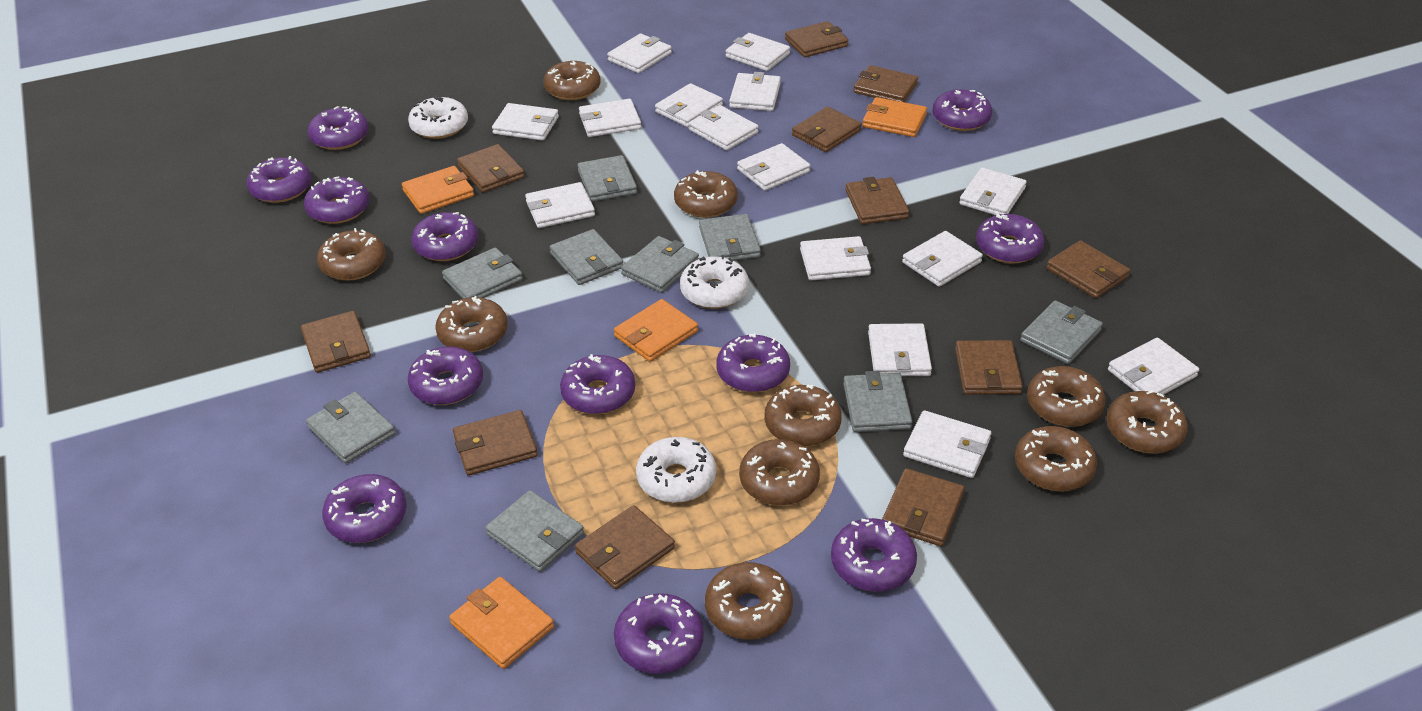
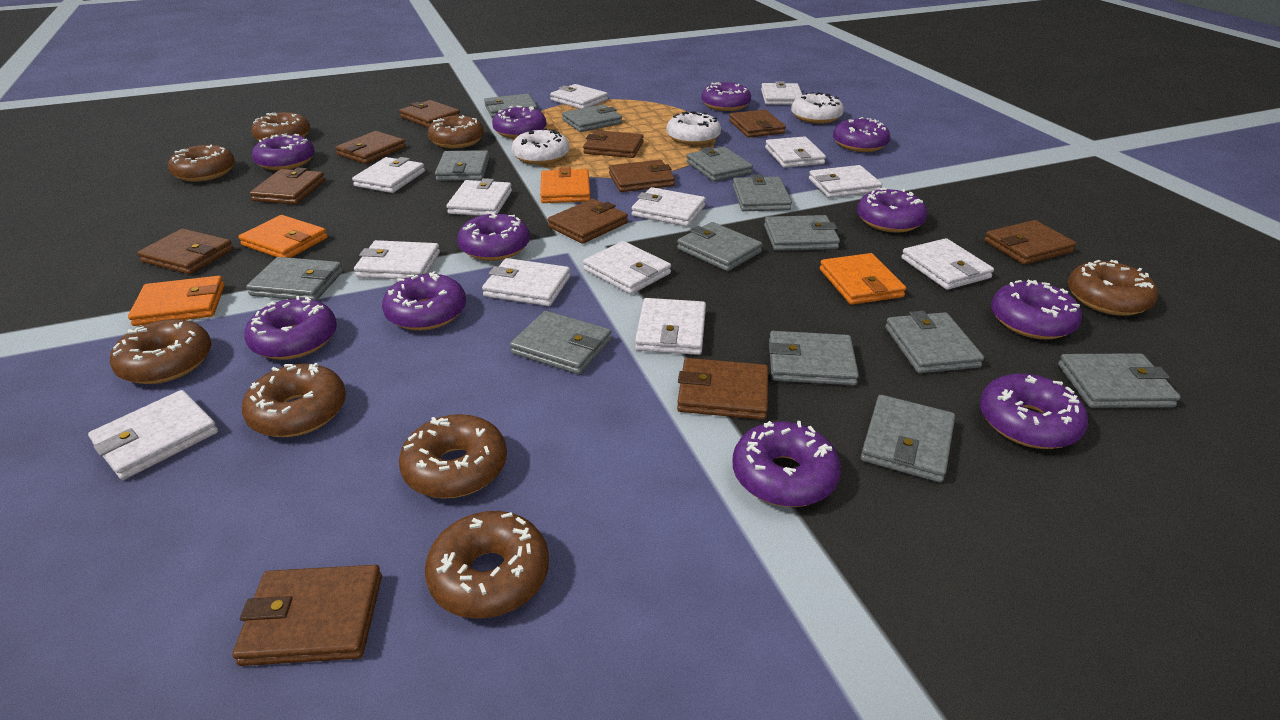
brown donut: [317,228,386,281] [435,296,508,352] [543,61,601,100] [674,170,738,218] [705,562,793,640] [739,439,820,506] [764,384,842,447] [1015,426,1097,491] [1027,366,1106,427] [1106,390,1188,454] = 10 -> [110,319,211,384] [168,144,235,182] [242,363,346,437] [251,112,310,141] [399,414,507,499] [425,511,549,619] [428,115,484,148] [1068,260,1158,316] = 8
grey wallet: [306,392,395,463] [442,248,523,299] [485,490,584,572] [550,229,623,285] [577,155,637,202] [621,236,699,293] [699,214,761,261] [843,371,912,432] [1020,301,1103,364] = 9 -> [246,257,343,301] [435,150,489,181] [484,94,537,118] [510,311,612,374] [562,104,622,132] [677,222,763,271] [686,147,753,182] [733,174,792,211] [764,215,840,251] [769,331,859,386] [861,395,955,483] [885,311,984,373] [1058,353,1181,408] = 13
purple donut: [247,156,311,203] [304,176,369,224] [307,106,369,150] [322,474,407,543] [408,347,483,405] [411,212,479,261] [560,354,635,414] [614,593,704,674] [717,333,790,392] [831,518,917,592] [932,89,992,131] [976,214,1044,264] = 12 -> [244,296,337,360] [252,133,315,170] [382,271,466,331] [457,214,530,261] [492,106,546,139] [701,82,751,111] [732,421,841,507] [833,117,890,152] [857,188,927,233] [980,373,1088,449] [991,280,1082,339] = 11
white wallet: [492,103,559,141] [525,182,595,228] [579,99,641,137] [607,33,672,73] [655,83,723,127] [688,105,759,150] [726,33,790,71] [729,72,781,111] [737,143,810,191] [800,236,871,280] [868,323,932,376] [902,231,983,287] [903,410,991,478] [959,167,1027,215] [1108,337,1199,395] = 15 -> [88,390,218,480] [352,157,425,193] [354,240,440,279] [447,178,512,216] [482,258,570,306] [550,84,608,109] [583,241,671,294] [632,187,706,226] [635,298,706,355] [761,81,803,105] [765,136,826,168] [809,165,882,198] [901,238,994,290] = 13

